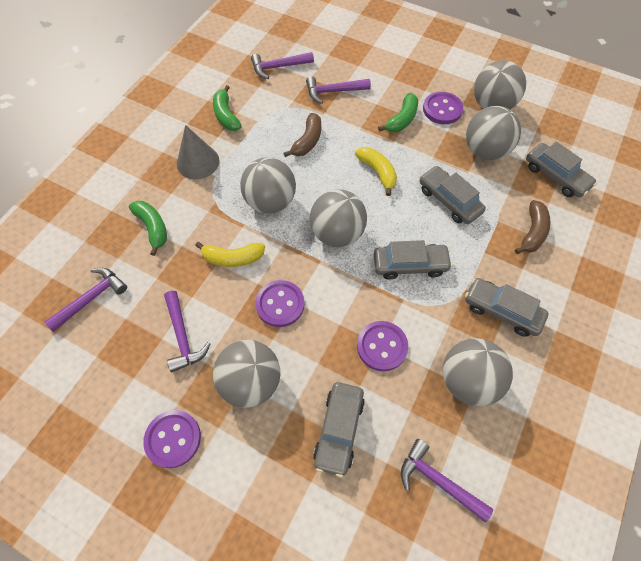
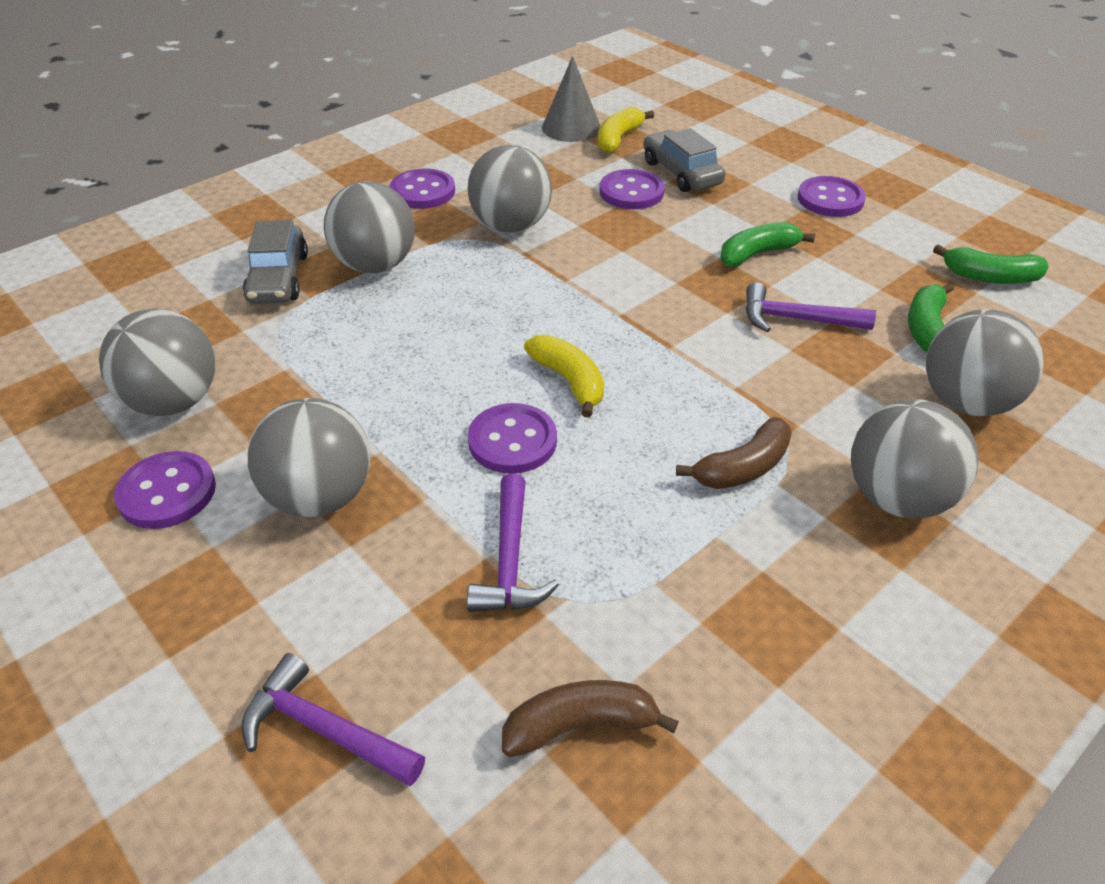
grey car: [313,382,365,477] [374,240,453,280] [420,166,486,224] [465,278,549,337] [526,141,597,197] = 5 -> [243,220,308,304] [643,128,725,192] = 2
purple button: [143,410,201,468] [255,280,305,327] [357,321,408,371] [423,92,463,124] = 4 -> [114,451,216,529] [390,169,455,209] [468,403,557,474] [600,169,665,209] [797,176,866,217] = 5
purple hammer: [44,268,127,332] [164,291,210,373] [251,52,314,79] [306,76,371,104] [401,439,493,523] = 5 -> [242,653,425,786] [467,473,559,612] [746,282,876,332] = 3

